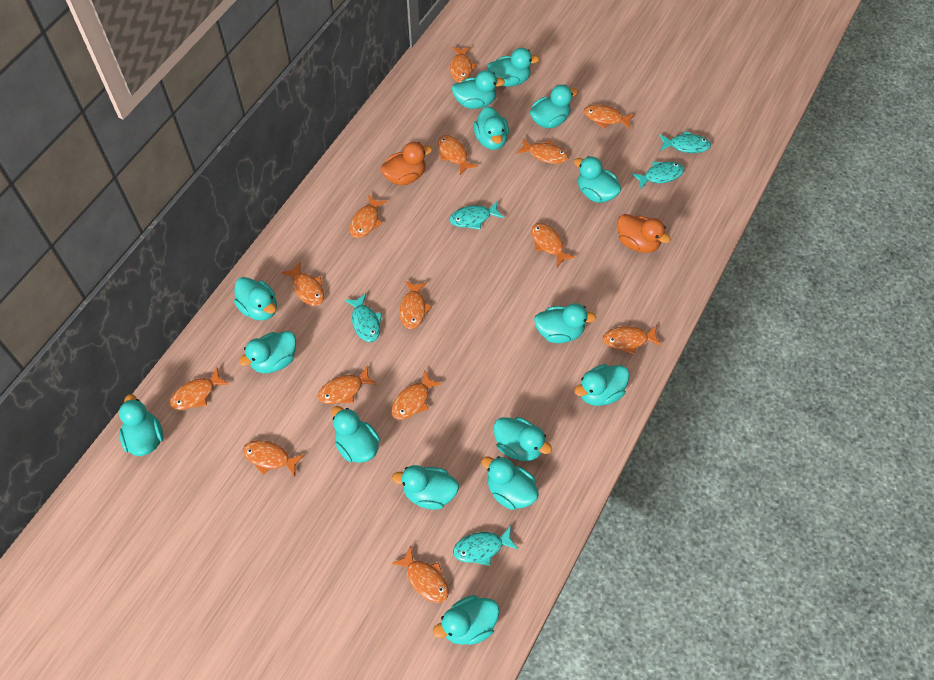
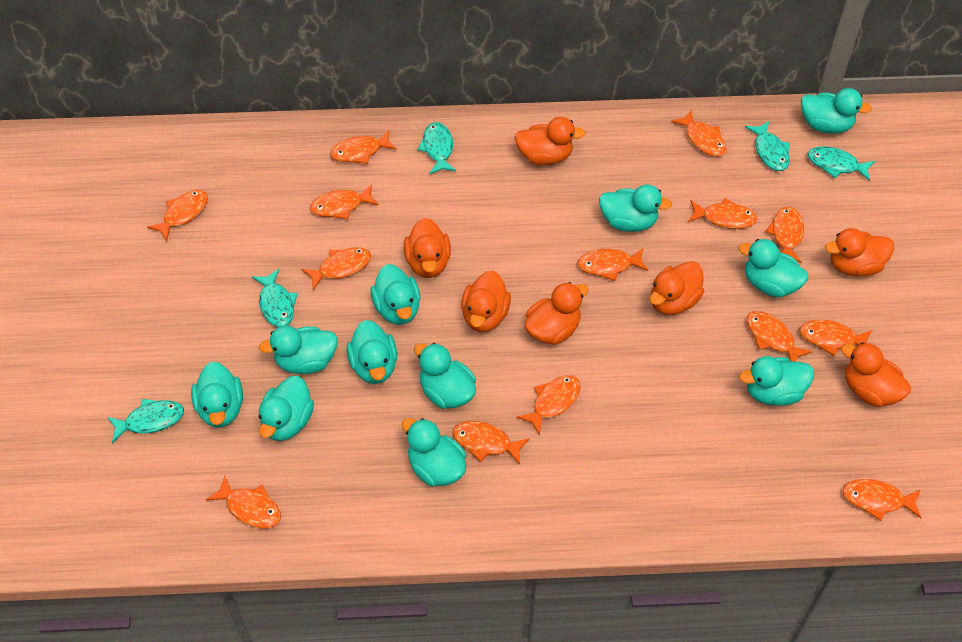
orange duck: [381,142,432,185] [617,214,671,253] = 2 -> [404,218,451,278] [461,270,511,332] [514,117,585,165] [524,282,589,345] [650,261,704,315] [825,228,894,276] [841,342,911,407] = 7
turquoise duck: [119,394,163,456] [234,277,277,321] [239,331,296,373] [331,406,380,463] [392,465,459,510] [433,595,500,645] [451,70,505,109] [474,106,509,150] [481,456,539,510] [487,48,540,87] [494,417,552,461] [530,85,578,128] [534,303,596,343] [574,156,622,203] [574,364,629,406] = 15 -> [191,362,243,427] [259,325,338,374] [259,376,314,441] [346,320,397,384] [370,264,420,325] [402,418,467,487] [414,343,476,409] [599,184,672,232] [738,239,808,297] [739,356,814,406] [801,88,872,134] = 11

